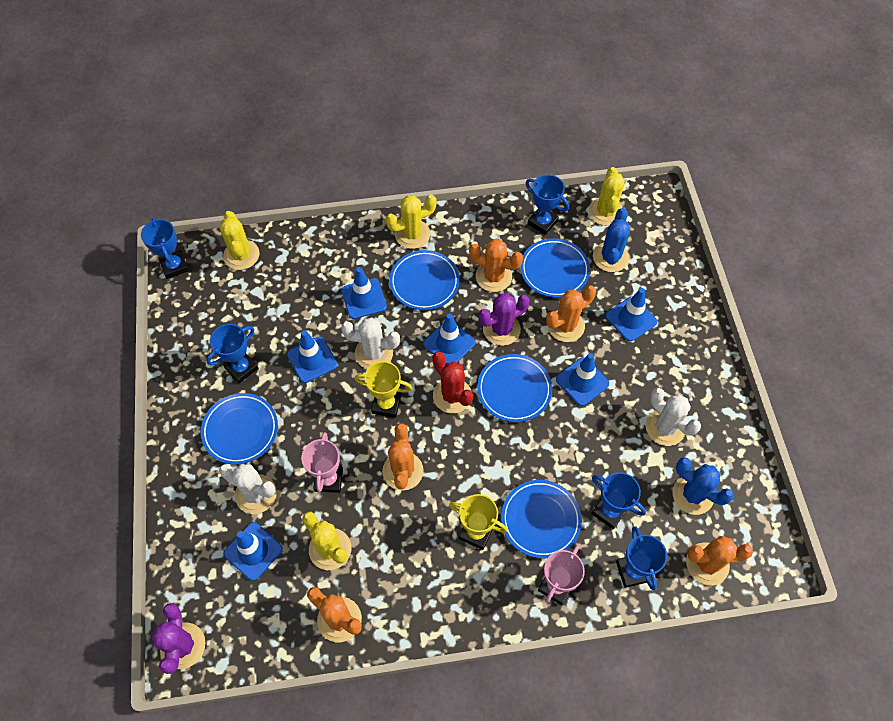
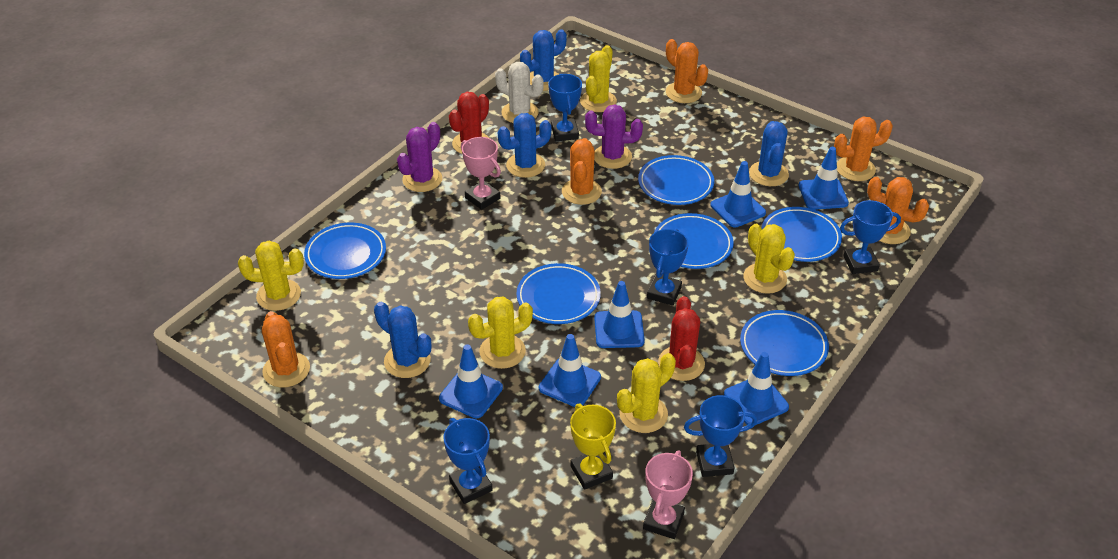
blue cactus: [593,208,630,272] [672,457,734,515] = 2 -> [374,302,432,378] [498,113,552,178] [520,29,567,91] [749,121,789,186] = 4
blue plate: [201,393,278,464] [389,250,460,310] [477,354,552,422] [501,480,582,558] [520,238,590,298] = 5 -> [304,223,386,279] [516,263,601,324] [638,155,714,205] [654,213,734,269] [740,310,829,376] [761,207,842,262] = 6
red cactus: [432,352,474,413] = 1 -> [449,92,489,154] [658,296,705,381] = 2
white cactus: [219,464,277,514] [341,317,400,369] [646,388,701,446] = 3 -> [495,62,544,123] = 1
yellow cactus: [220,211,259,270] [302,512,351,570] [386,195,437,249] [588,167,625,226] = 4 -> [238,241,304,311] [468,296,533,369] [580,45,617,112] [617,353,676,433] [743,224,795,294] = 5
yellow trophy: [355,361,413,418] [449,494,508,550] = 2 -> [570,403,616,490] = 1

